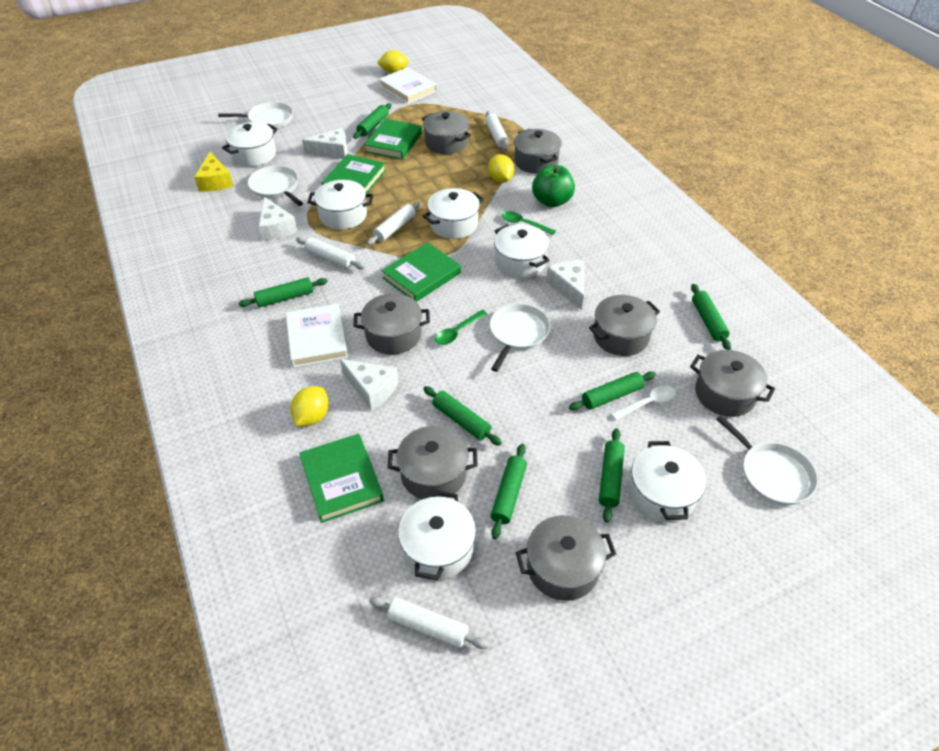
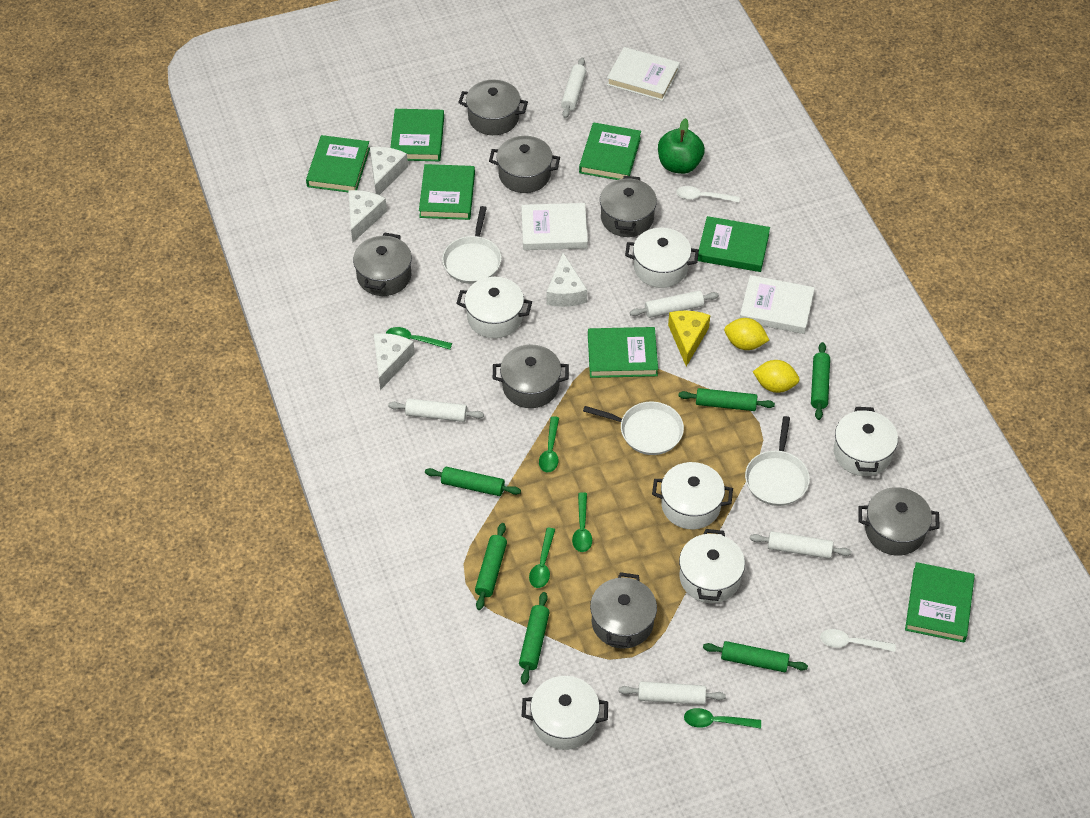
green book: [299,434,384,523] [322,154,386,194] [364,119,422,160] [382,242,461,302] = 4 -> [306,135,370,192] [390,109,444,161] [419,164,475,220] [579,122,641,180] [588,327,658,378] [698,216,770,272] [905,562,975,642] = 7
green rolling pin: [239,277,328,307] [353,103,391,139] [423,386,502,446] [491,444,527,539] [569,371,656,410] [599,428,625,523] [691,284,731,350] = 7 -> [425,467,521,496] [475,523,507,610] [519,592,550,684] [679,388,775,411] [703,641,808,672] [811,342,830,420] = 6
green spoon: [435,310,487,345] [502,211,556,235] = 2 -> [386,327,452,350] [529,528,555,588] [539,416,559,472] [572,492,592,552] [684,708,761,729] = 5
white book: [285,304,348,368] [379,67,437,104] = 2 -> [521,203,588,250] [607,47,680,101] [740,275,815,334] = 3
white pan: [218,102,293,128] [248,166,303,206] [489,304,550,372] [716,415,818,505] = 4 -> [442,206,501,284] [583,402,684,455] [745,416,810,506] = 3
white rolling pin: [296,237,365,269] [367,201,421,245] [369,597,489,649] [485,111,508,150] = 4 -> [388,399,484,422] [561,58,586,118] [619,682,726,705] [630,290,719,318] [750,531,851,559] = 5
white spoon: [611,385,676,420] = 1 -> [676,186,740,203] [820,629,896,652] = 2
yellow lemon: [290,386,329,426] [378,50,409,74] [488,154,514,183] = 3 -> [724,318,769,350] [753,360,800,393] = 2

